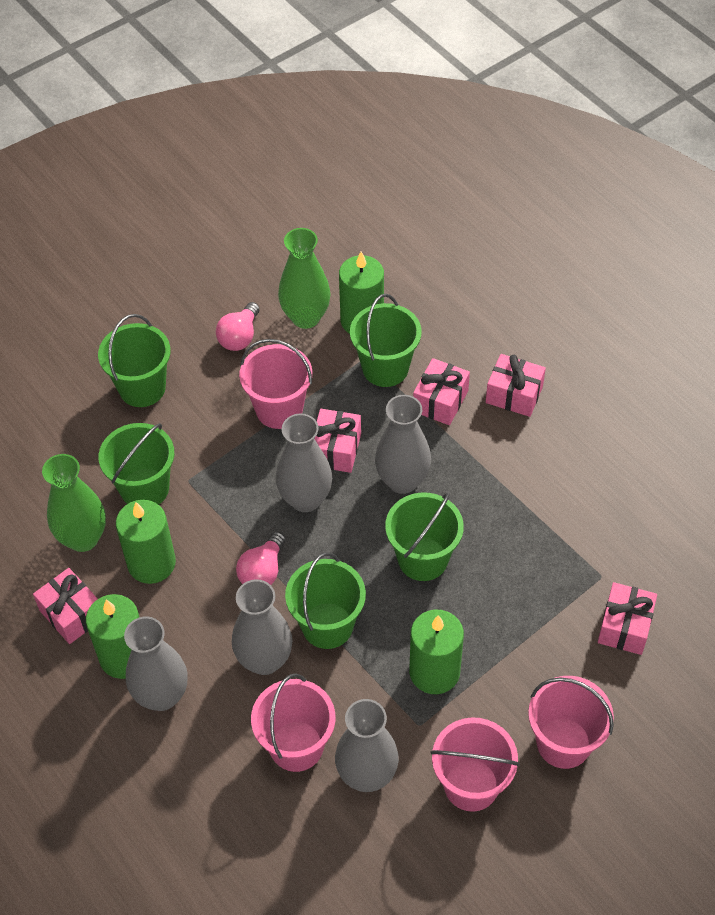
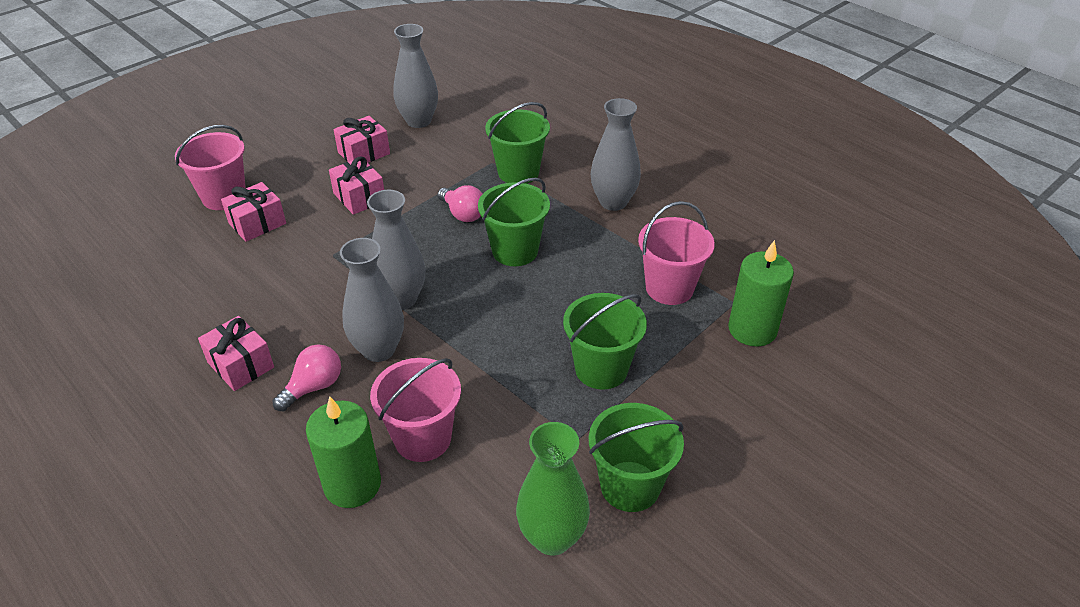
green bucket: [98,314,171,407] [98,423,174,505] [285,552,366,649] [350,294,422,387] [385,493,464,581] = 5 -> [478,178,550,266] [485,102,550,184] [563,293,647,390] [589,403,684,512] = 4
green candle: [86,594,139,679] [116,500,176,584] [339,252,384,334] [409,610,464,694] = 4 -> [306,396,381,508] [728,240,794,347] = 2
green vase: [42,454,106,552] [278,228,331,329] = 2 -> [516,422,590,556] = 1
grey vase: [124,616,188,711] [232,579,293,675] [276,413,332,512] [335,699,399,792] [375,395,431,494] = 5 -> [340,238,404,362] [367,190,426,310] [394,24,438,128] [591,98,641,211] = 4
pink bucket: [239,339,312,429] [251,673,335,772] [430,717,520,812] [528,676,614,769] = 4 -> [175,125,246,210] [370,358,461,462] [638,201,715,305] = 3
pink gift: [33,568,98,644] [314,409,361,473] [413,358,470,425] [486,354,546,417] [598,582,657,655] = 5 -> [198,316,274,391] [221,182,286,242] [329,156,384,215] [333,116,390,163] = 4

